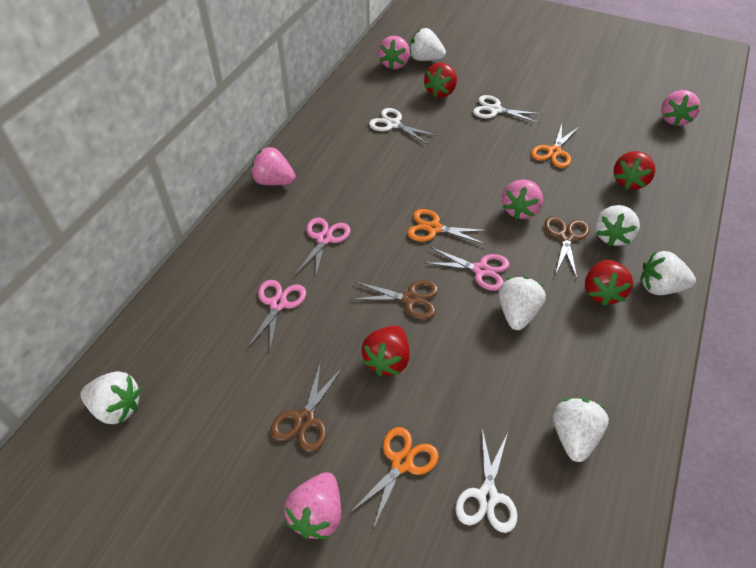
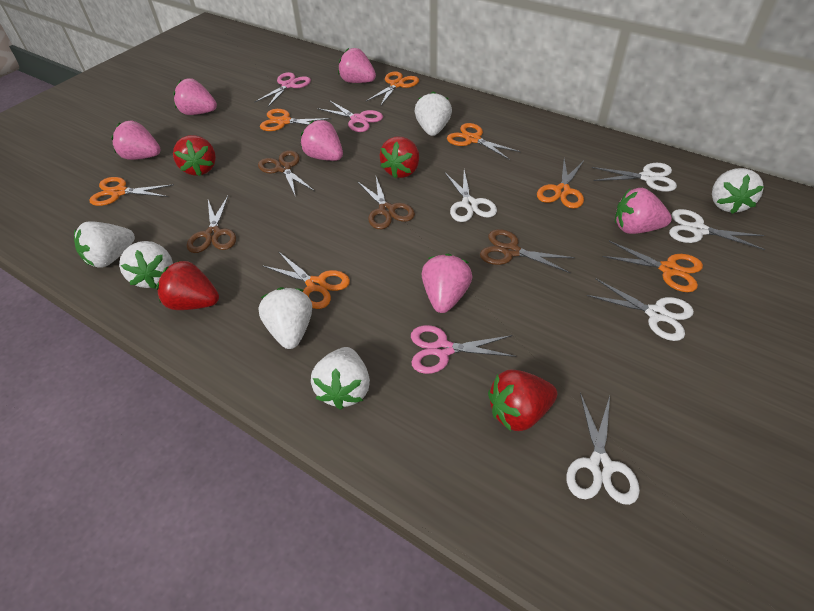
brown scissors: [271,361,342,452] [351,280,439,320] [544,216,589,278] = 3 -> [187,196,236,253] [258,150,314,197] [357,177,415,229] [480,229,575,273] = 4
orange scissors: [350,427,439,529] [408,209,489,245] [531,124,579,168] = 3 -> [89,177,174,206] [260,109,332,131] [262,251,350,309] [366,71,419,106] [447,123,521,160] [537,159,584,209] [602,241,703,292] = 7
pink strawberry: [251,147,296,185] [284,472,341,539] [378,36,410,70] [502,179,543,220] [661,90,701,126] = 5 -> [111,121,161,160] [173,78,217,115] [301,120,343,161] [338,48,376,83] [422,253,472,313] [615,188,672,234] = 6
white scissors: [369,108,437,144] [455,428,518,533] [473,95,542,123] = 3 -> [445,170,497,222] [566,393,640,505] [586,279,694,341] [592,163,677,192] [669,209,766,250] = 5

